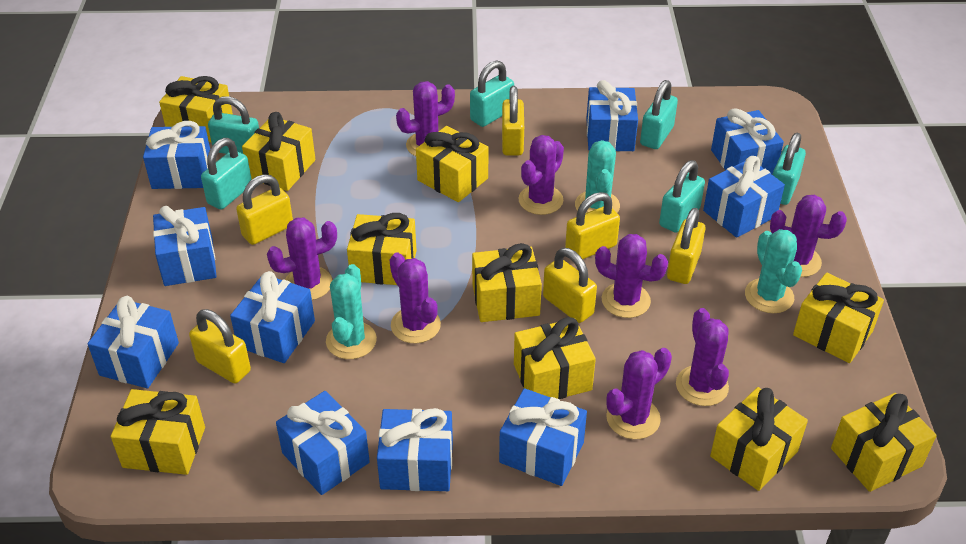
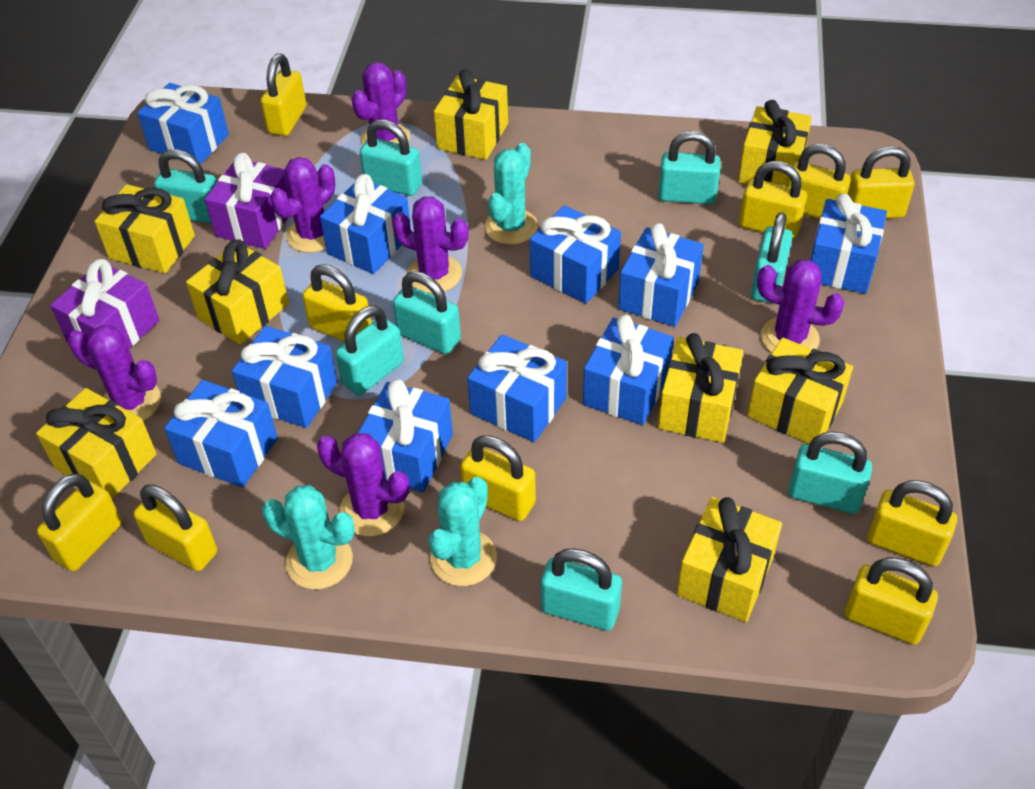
purple cactus: [267,218,337,300] [390,253,441,343] [396,81,455,156] [519,135,564,215] [595,234,668,318] [606,348,672,439] [676,308,729,406] [770,195,847,277] = 8 -> [68,325,161,421] [270,157,335,253] [317,433,410,536] [351,62,410,145] [392,196,469,293] [757,259,845,353] = 6
purple gift: none = 0 -> [50,259,160,349] [205,153,289,249] = 2
turquoise padlock: [201,138,252,210] [208,96,259,154] [470,60,514,127] [640,80,678,149] [659,160,705,233] [773,133,806,205] = 6 -> [154,149,217,224] [336,306,404,395] [360,119,422,196] [393,271,461,354] [541,548,622,631] [658,131,721,204] [751,212,793,303] [789,431,872,514] = 8
yellow gift: [111,389,205,475] [159,76,233,143] [242,112,316,191] [347,213,417,285] [416,126,488,202] [472,243,542,322] [514,317,596,399] [710,387,808,491] [793,273,884,363] [831,393,937,492] = 10 -> [36,388,157,499] [95,184,195,273] [186,239,289,345] [434,69,508,160] [658,333,743,443] [677,497,782,622] [738,100,812,186] [747,338,853,444] = 8
yellow padlock: [189,309,251,383] [236,174,293,245] [502,86,524,156] [543,248,597,323] [565,192,620,259] [667,208,705,284] = 6 -> [37,474,122,571] [133,484,217,571] [261,54,306,136] [302,264,371,342] [460,435,536,521] [739,161,807,239] [786,144,851,219] [845,558,938,645] [848,146,915,218] [867,480,957,566] = 10

